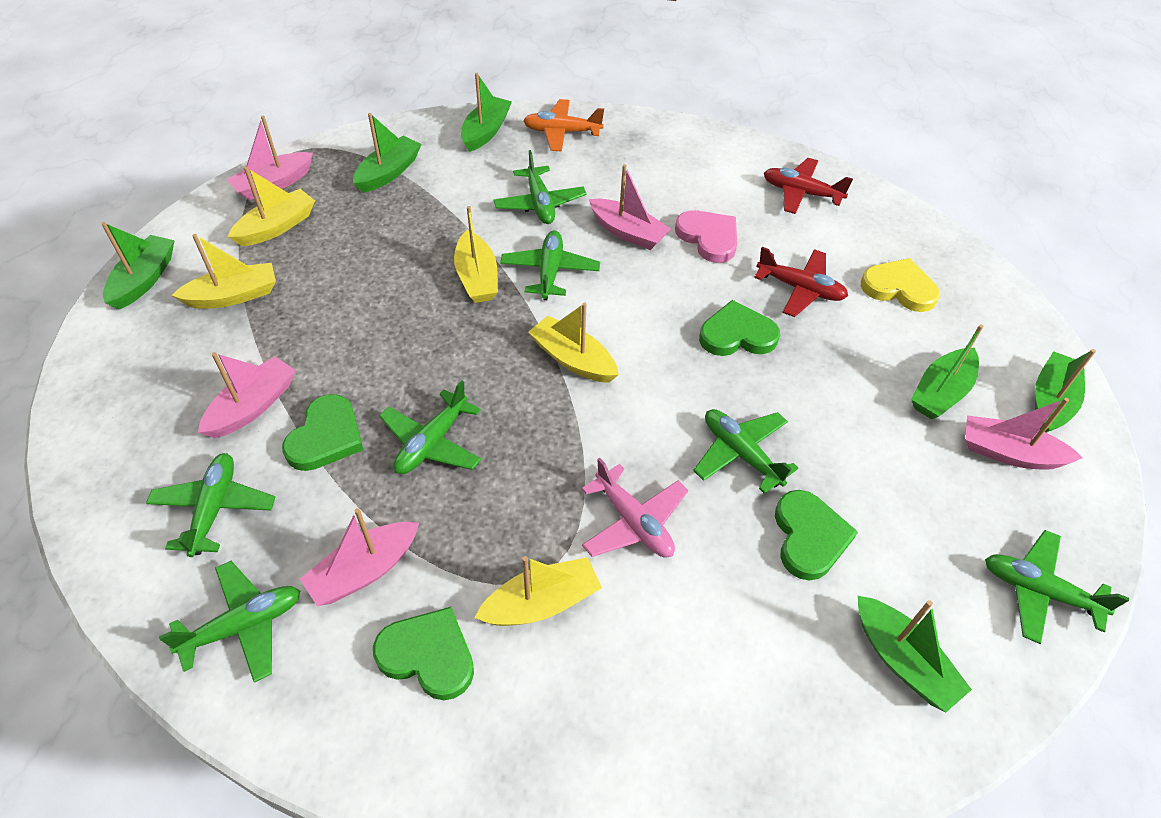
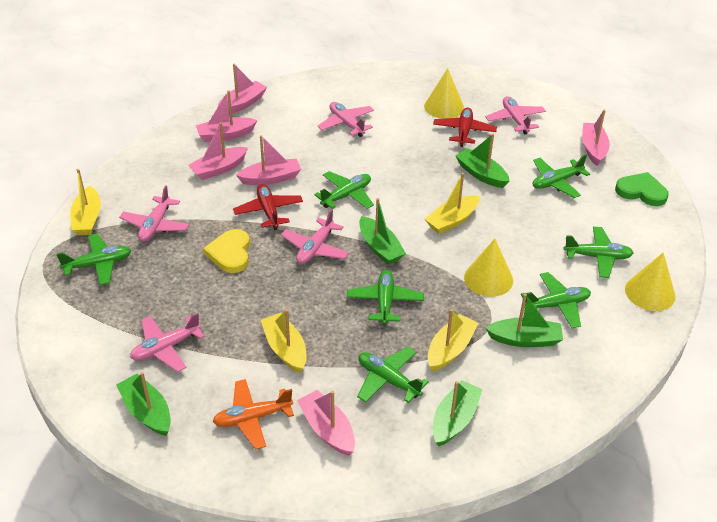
green boat: [101,222,175,310] [353,113,422,193] [461,73,512,152] [858,596,972,712] [911,324,984,419] [1035,349,1096,433] = 6 -> [116,372,171,436] [359,198,406,265] [433,380,483,447] [455,134,509,188] [485,294,563,347] = 5
green heart: [282,394,363,471] [373,607,474,700] [699,300,780,356] [775,490,858,581] = 4 -> [615,172,669,206] = 1
pink boat: [198,352,296,438] [226,116,313,200] [300,508,419,606] [589,164,671,250] [965,398,1083,470] = 5 -> [188,122,248,180] [196,90,258,142] [218,63,267,113] [236,135,301,185] [297,390,355,456] [582,109,610,166] = 6
pink heart: [675,210,737,263] = 1 -> none = 0
pink plane: [581,458,688,558] = 1 -> [119,185,189,242] [130,313,205,372] [281,209,349,264] [317,102,374,137] [485,96,546,135] = 5
yellow boat: [171,234,276,309] [228,167,315,246] [454,206,498,303] [474,556,602,626] [529,302,619,383] = 5 -> [70,169,101,235] [261,309,307,373] [425,173,479,234] [428,309,478,371] = 4
yellow cone: none = 0 -> [424,68,464,119] [464,239,513,297] [625,252,675,311] = 3

